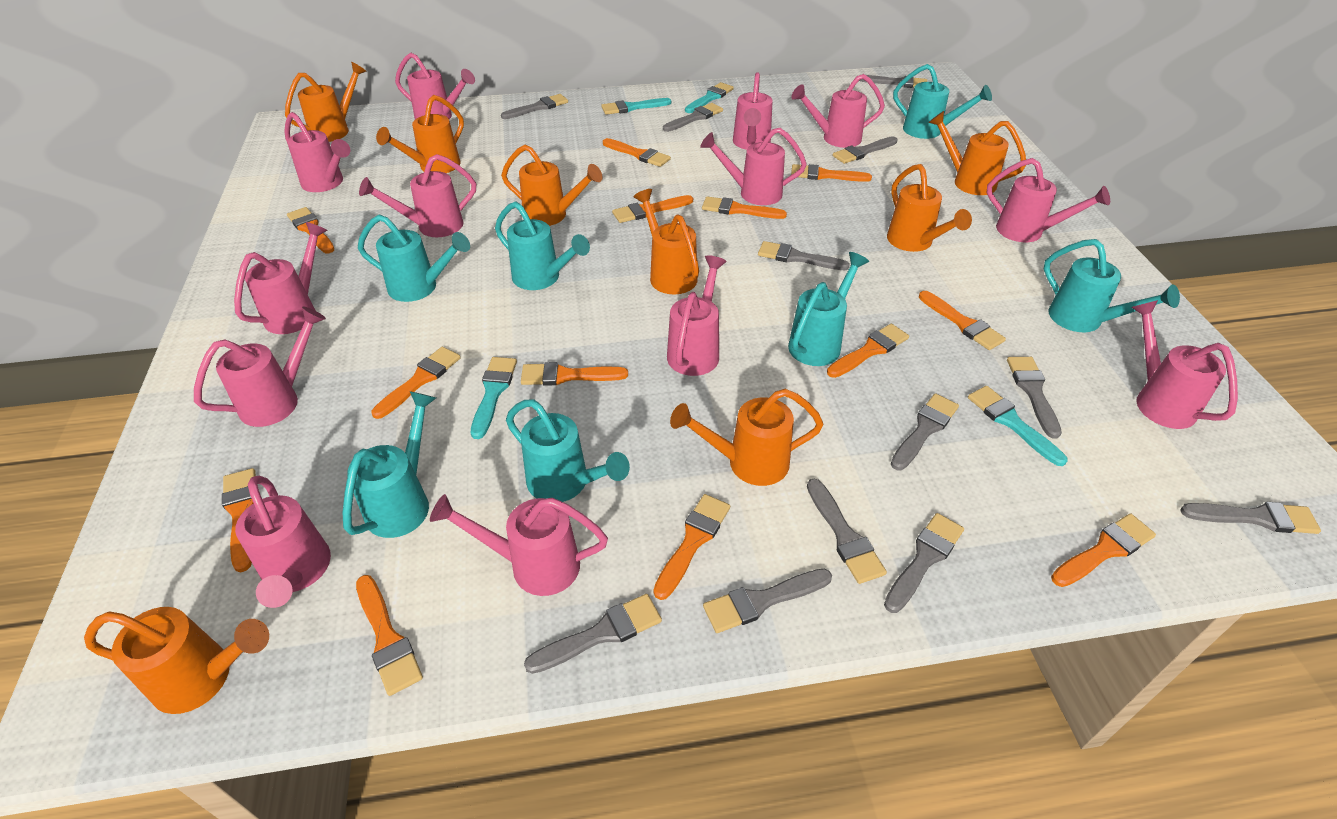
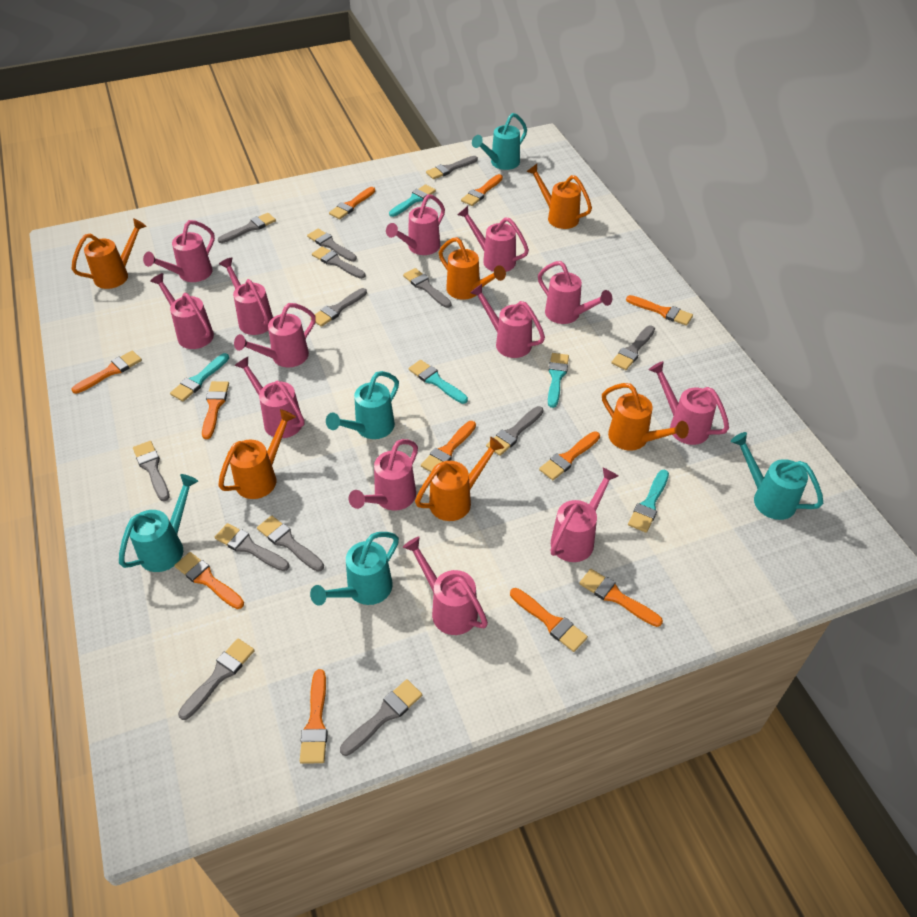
grey brush: [501,94,568,119] [524,594,662,674] [663,103,723,132] [703,569,832,633] [758,241,850,270] [807,479,887,584] [833,136,897,164] [859,75,927,88] [884,513,964,613] [891,393,959,470] [1007,357,1062,439] [1180,502,1321,534] = 12 -> [133,441,170,501] [178,638,255,720] [215,523,289,571] [218,213,276,243] [257,515,324,572] [307,229,357,262] [310,288,367,327] [312,246,365,279] [340,679,422,756] [403,268,452,308] [426,156,478,179] [486,406,543,456] [611,325,655,370] = 13
orange brush: [222,468,256,572] [287,207,334,253] [356,575,423,696] [371,347,461,419] [521,362,628,386] [603,138,671,167] [612,195,693,223] [653,494,730,600] [702,197,787,219] [791,164,872,182] [827,324,909,378] [919,291,1006,350] [1051,513,1156,587] = 13 -> [71,350,142,394] [174,552,244,609] [202,381,229,439] [300,669,328,764] [329,187,375,219] [421,421,476,472] [461,174,503,206] [510,588,588,652] [539,431,600,480] [579,569,663,627] [626,295,693,326] = 11
orange watering can: [84,607,269,714] [285,62,367,142] [376,95,464,173] [501,145,603,226] [634,189,699,294] [670,389,823,486] [887,164,972,252] [928,111,1026,195] = 8 -> [72,218,147,289] [218,409,296,499] [415,437,504,521] [439,237,506,300] [526,164,592,229] [602,383,689,450] = 6
turquoise brush: [471,357,517,439] [601,98,671,115] [685,82,734,113] [968,386,1067,466] = 4 -> [170,353,229,401] [389,184,436,217] [409,360,468,404] [548,353,569,408] [628,470,669,533] = 5
turquoise watering can: [343,391,436,538] [358,215,470,302] [495,201,590,290] [506,399,630,502] [788,252,869,366] [893,64,992,139] [1044,239,1180,332] = 7 -> [119,474,198,572] [310,532,399,606] [326,371,399,439] [472,113,527,170] [731,432,823,520] = 5

